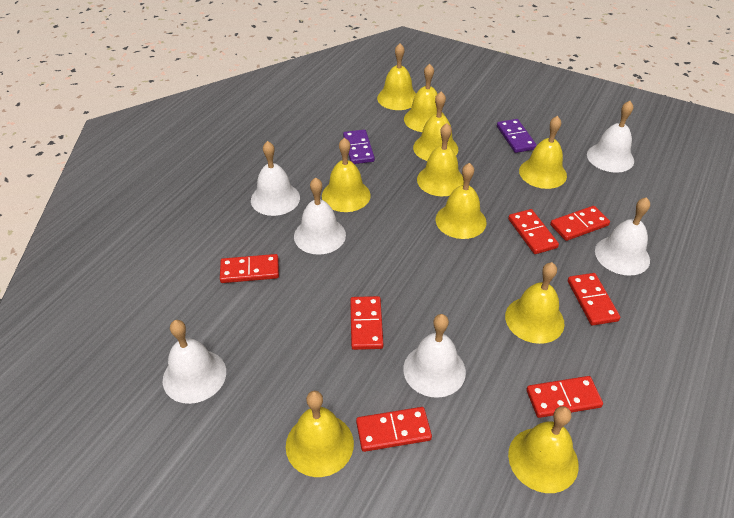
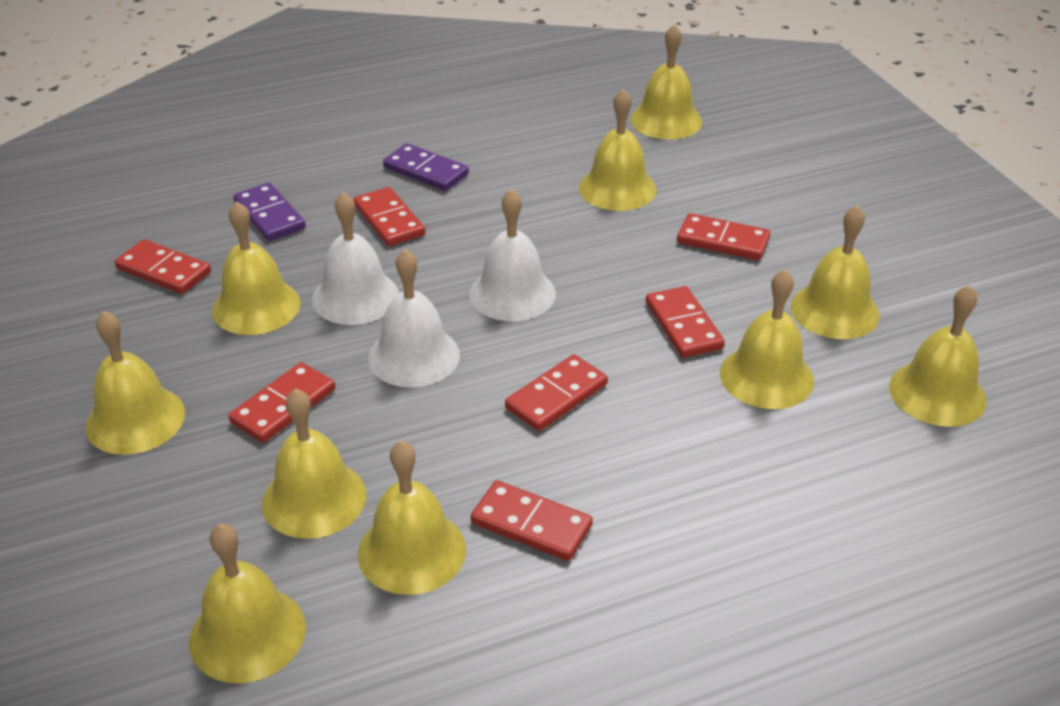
white bell: [163,320,226,404] [251,141,300,216] [294,177,346,255] [403,314,466,398] [587,101,634,173] [595,197,650,276] = 6 -> [312,192,399,325] [368,249,460,388] [470,189,556,321] = 3

